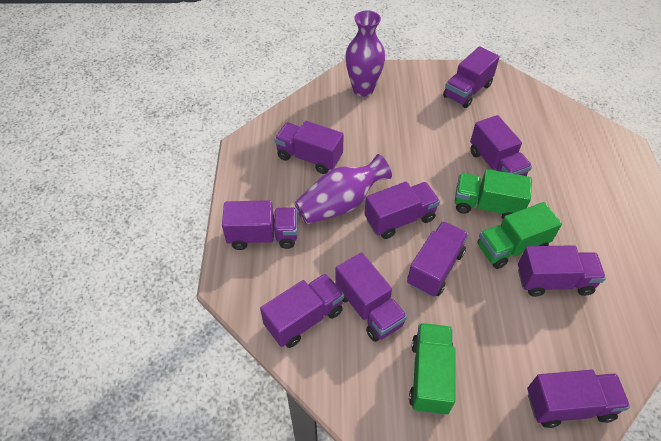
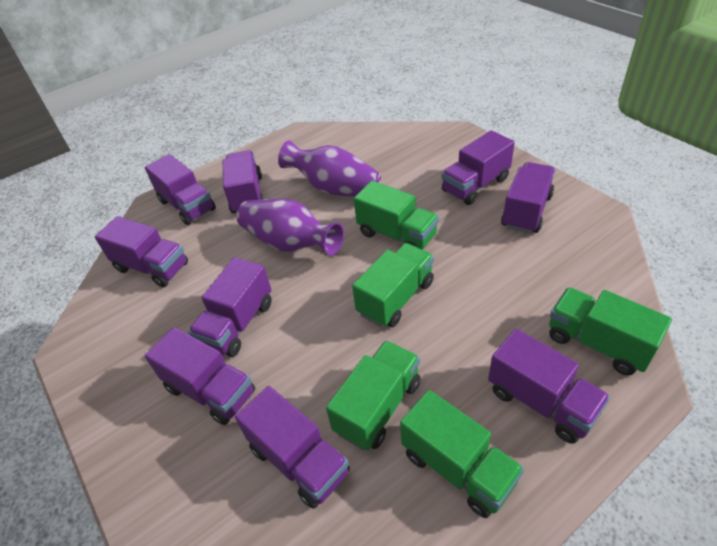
green truck: [409,323,456,415] [455,169,532,219] [477,202,562,269] = 3 -> [326,341,421,451] [352,243,434,327] [354,181,439,249] [400,390,524,518] [549,287,672,375] = 5
purple truck: [222,200,297,250] [260,273,344,348] [274,121,344,174] [335,253,407,342] [365,182,440,239] [407,221,469,297] [443,46,500,108] [470,115,532,176] [518,245,606,297] [527,370,630,428] = 10 -> [95,216,188,287] [145,154,216,225] [145,327,255,425] [188,257,272,357] [223,150,264,213] [235,386,350,509] [442,130,515,205] [488,329,610,444] [501,162,555,233] = 9

